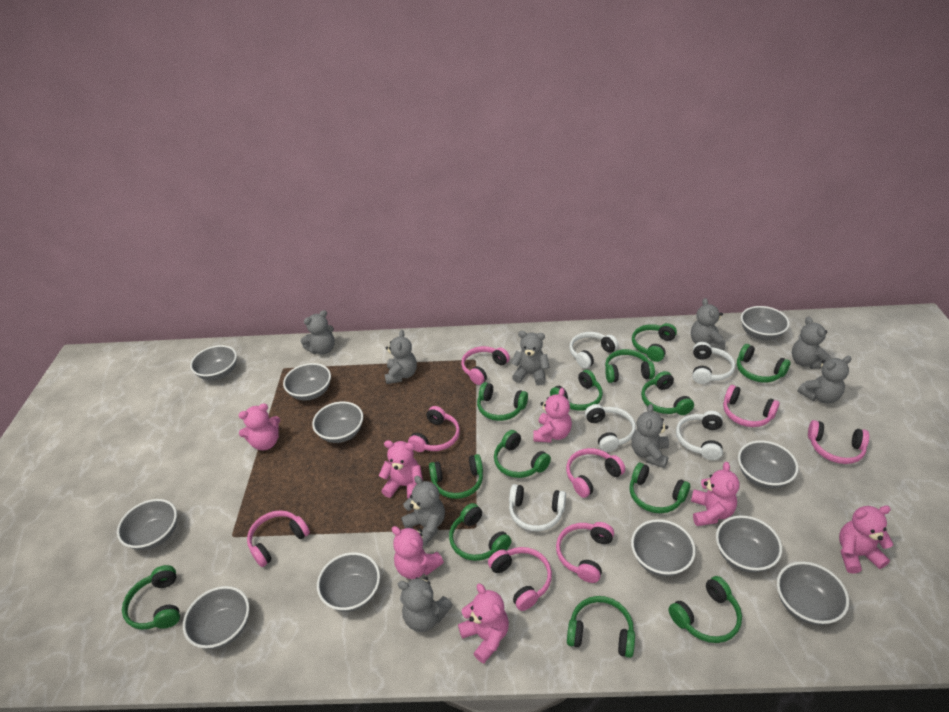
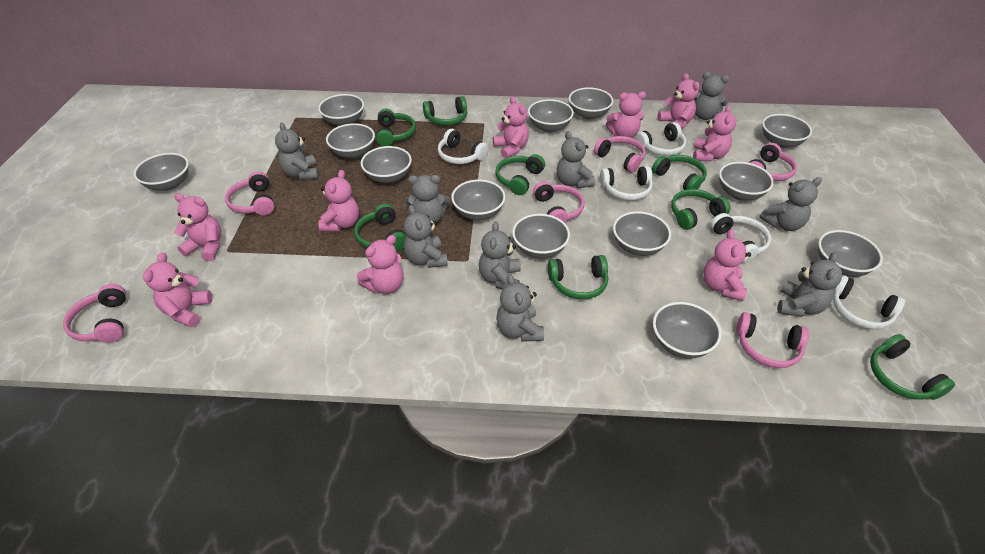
green headphones: [122,565,180,629] [429,454,483,499] [449,503,511,561] [477,382,528,421] [494,430,551,478] [550,370,603,410] [567,596,635,658] [605,349,655,383] [630,463,690,513] [632,323,677,362] [641,371,694,415] [668,576,742,643] [737,344,791,382] = 13 -> [354,204,407,251] [376,109,416,146] [423,96,467,126] [495,154,545,195] [548,255,608,299] [652,155,707,190] [671,189,730,230] [870,334,955,400] = 8
grey bowl: [117,499,177,550] [183,586,249,649] [190,345,237,380] [283,363,331,401] [312,401,363,443] [317,552,380,612] [631,519,696,576] [716,515,782,573] [738,440,799,489] [741,306,790,340] [777,561,849,625] = 11 -> [134,153,189,191] [318,94,364,126] [326,123,375,159] [361,146,412,183] [451,180,505,220] [512,214,570,258] [528,99,574,132] [569,87,613,120] [613,211,671,256] [653,302,722,359] [719,162,774,200] [762,114,812,148] [818,230,883,277] = 13
pink headphones: [247,510,310,567] [408,406,460,452] [461,346,510,385] [488,547,552,611] [556,522,614,583] [566,448,625,498] [723,385,780,427] [808,420,869,464] = 8 -> [63,284,126,343] [225,171,275,215] [533,181,584,223] [594,136,646,173] [736,312,809,368] [749,143,797,181] = 6
pink teddy bear: [239,403,280,450] [379,440,423,499] [392,526,444,579] [458,583,509,663] [533,388,572,443] [691,462,739,526] [839,506,893,574] = 7 -> [143,252,212,327] [174,193,221,261] [319,170,359,232] [357,235,404,294] [493,96,529,158] [605,92,646,138] [657,73,700,129] [693,105,736,161] [703,229,751,301] = 9

